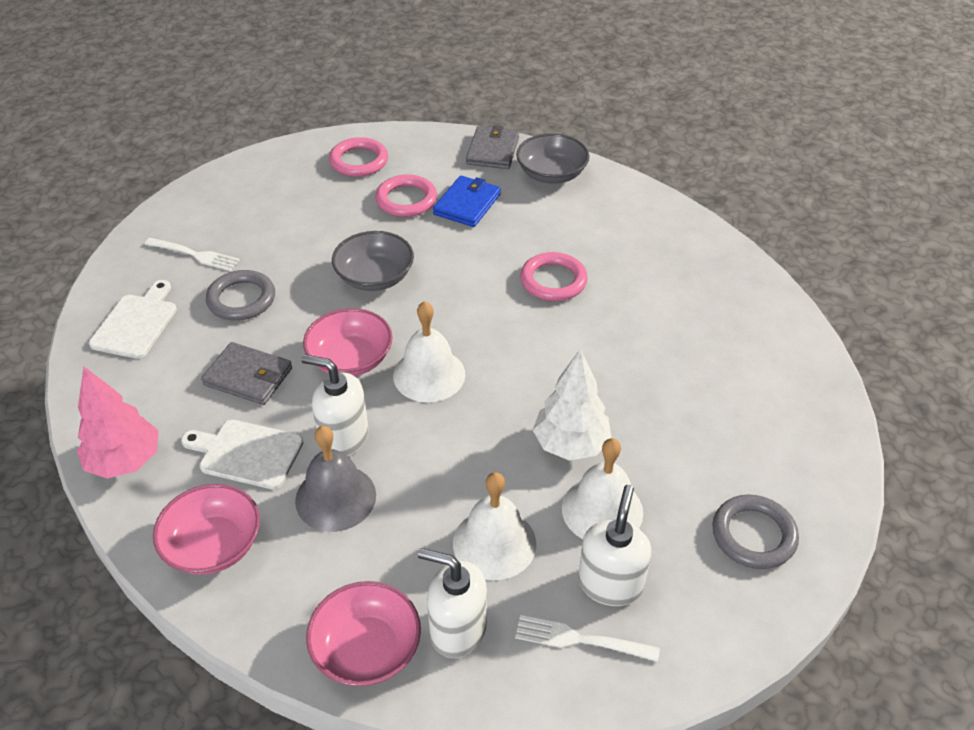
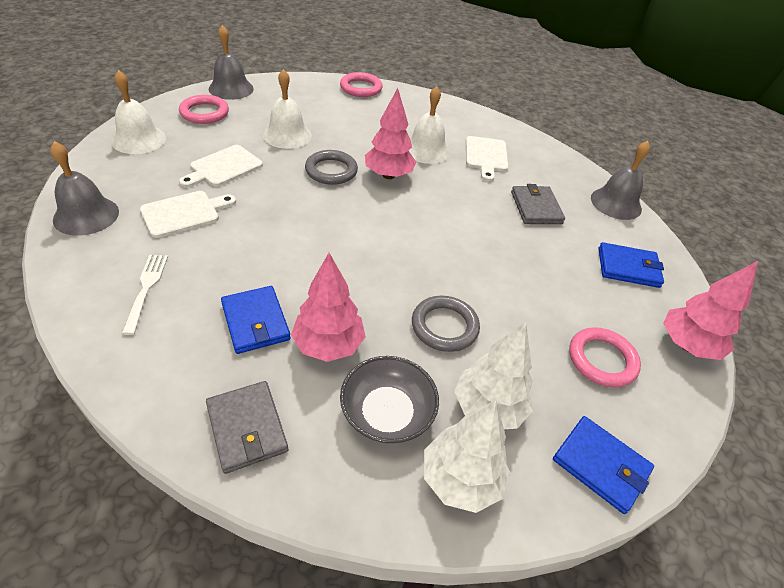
blue wallet: [433,175,501,227] = 1 -> [221,286,291,354] [553,416,654,514] [598,242,664,288] = 3
grey bell: [295,426,376,532] = 1 -> [50,141,119,236] [209,25,254,100] [591,141,650,220] = 3
grey bowl: [332,231,414,291] [516,133,590,184] = 2 -> [340,356,439,444] = 1
pink bowl: [153,484,260,575] [303,308,393,376] [306,581,421,686] = 3 -> none = 0
pink tree: [77,366,159,479] = 1 -> [291,253,366,362] [365,88,416,179] [663,261,758,360] = 3
white cutting board: [89,280,177,359] [181,420,303,489] = 2 -> [140,191,236,238] [179,145,263,188] [466,136,509,182] = 3
white fork: [144,238,240,271] [515,615,660,662] = 2 -> [122,255,168,335] = 1
white soap dispenser: [301,354,368,456] [418,548,487,658] [578,485,651,606] = 3 -> none = 0
white tree: [533,349,612,460] = 1 -> [424,400,510,513] [454,323,533,429] = 2

